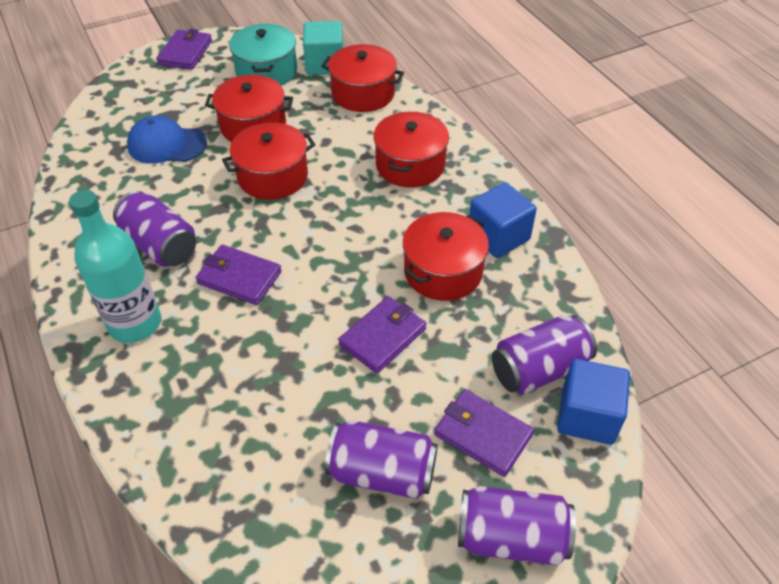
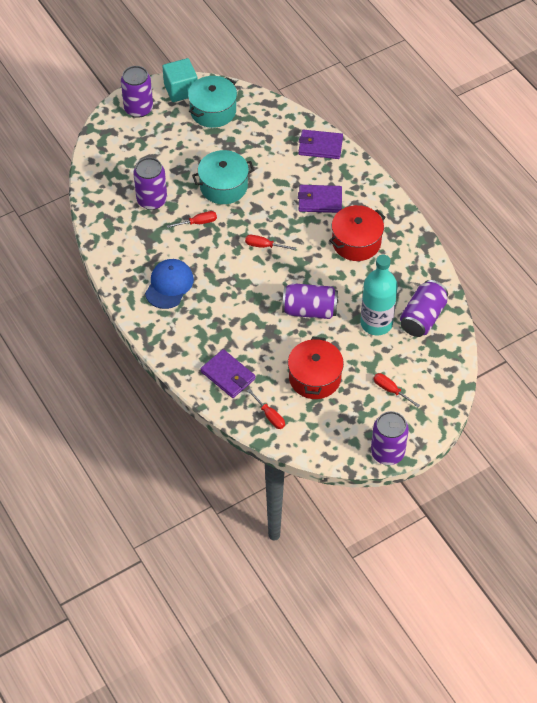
blue cube: [469,182,537,258] [557,359,630,445] = 2 -> none = 0
purple can: [113,191,196,267] [325,420,438,499] [458,486,576,566] [492,315,597,395] = 4 -> [121,66,153,118] [133,157,167,210] [282,283,338,319] [371,411,409,465] [400,280,448,337] = 5
purple wallet: [156,29,212,70] [196,245,282,305] [338,296,426,373] [434,389,534,477] = 4 -> [201,349,255,398] [298,130,343,159] [298,185,342,213] = 3
red pot: [205,75,293,142] [222,122,315,200] [321,44,404,112] [373,111,449,187] [403,212,489,301] = 5 -> [288,337,344,399] [329,205,386,261] = 2
red screwdriver: none = 0 -> [167,211,217,228] [245,235,296,250] [247,389,285,429] [374,373,420,407] = 4
turquoise pot: [229,24,297,86] = 1 -> [188,76,237,128] [192,150,254,204] = 2

